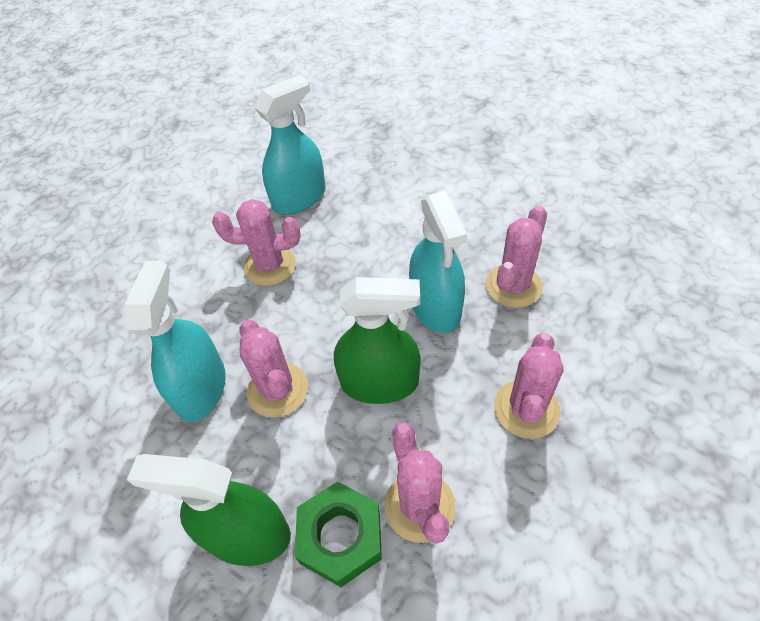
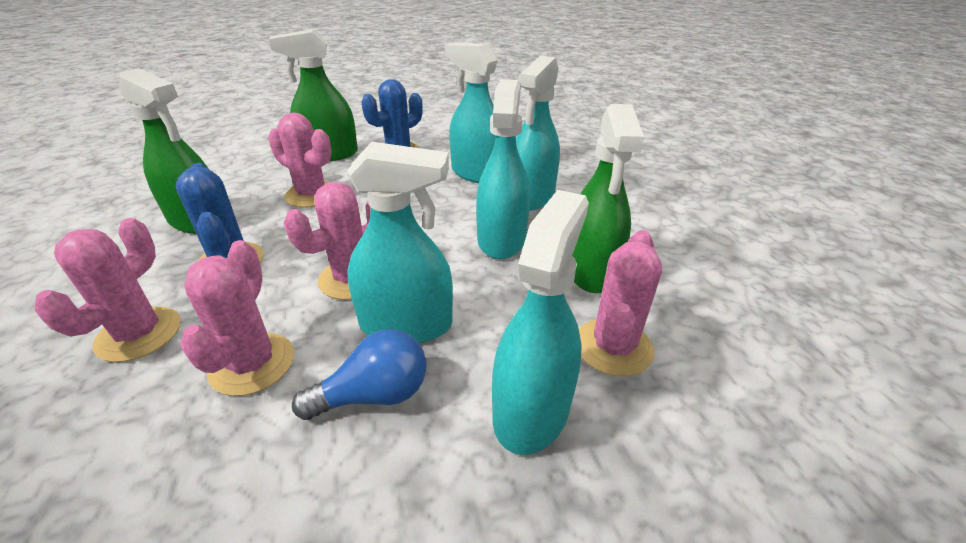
blue cactus: none = 0 -> [176,163,264,263] [362,79,423,148] = 2
blue light bulb: none = 0 -> [292,329,426,420] = 1
green nut: [295,482,382,587] = 1 -> none = 0
green spray bottle: [127,454,291,566] [334,277,421,404] = 2 -> [119,68,208,234] [269,29,358,161] [572,104,644,293] = 3
turquoise spray bottle: [125,261,226,422] [254,75,326,215] [409,191,467,333] = 3 -> [347,142,453,343] [445,42,498,183] [476,79,530,259] [492,190,589,455] [516,55,560,211] = 5

